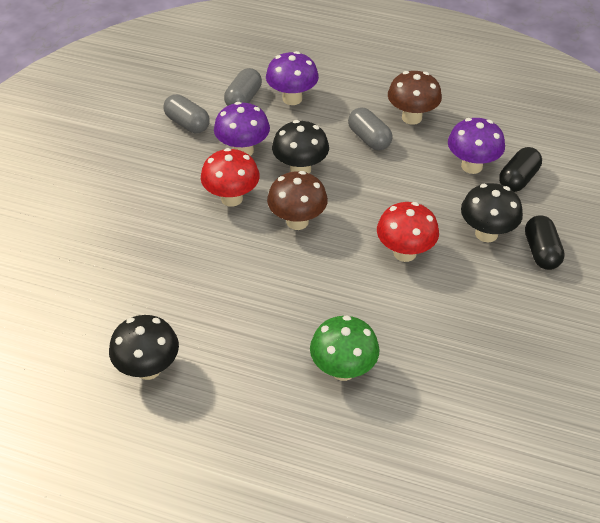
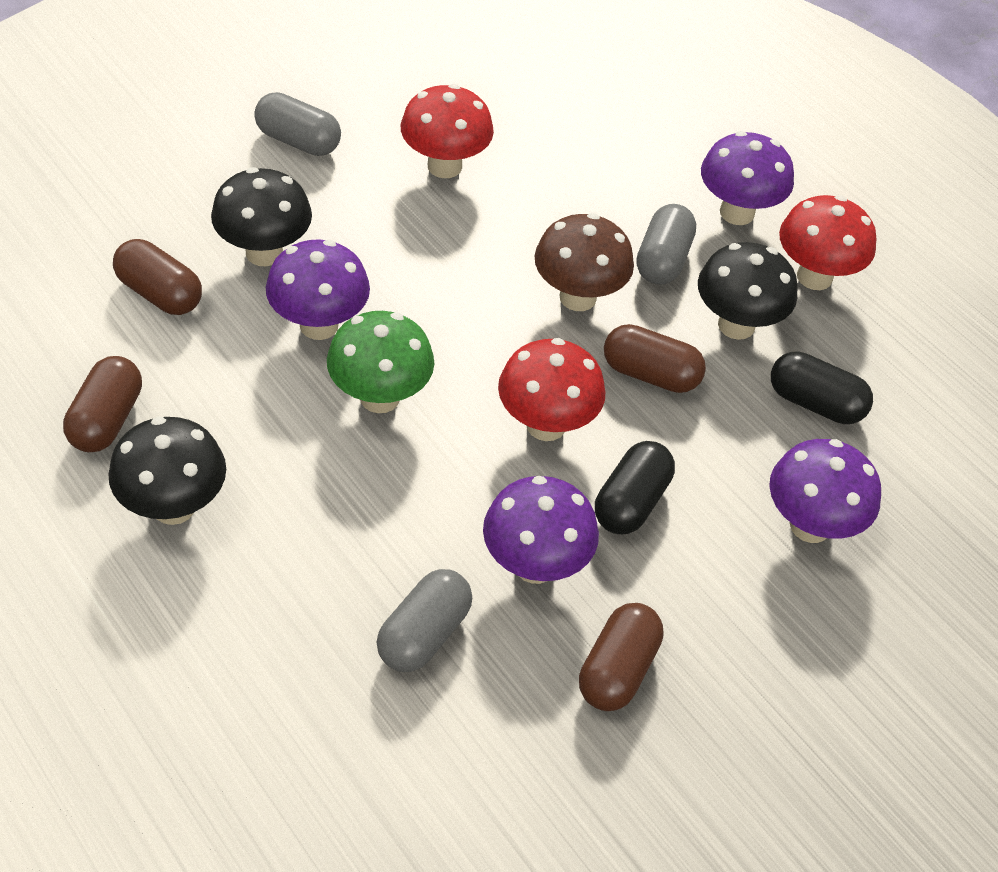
brown capsule: none = 0 -> [63,356,142,452] [113,239,202,315] [579,603,663,711] [604,324,706,393] = 4
brown mushroom: [267,171,328,230] [388,71,442,125] = 2 -> [535,213,634,311] = 1
purple mushroom: [214,102,270,156] [266,51,319,105] [448,118,505,174] = 3 -> [266,239,370,340] [483,476,599,584] [701,131,794,225] [769,439,881,543] = 4
red mushroom: [201,148,260,207] [377,202,439,262] = 2 -> [401,84,494,178] [498,338,605,441] [779,195,877,290] = 3

